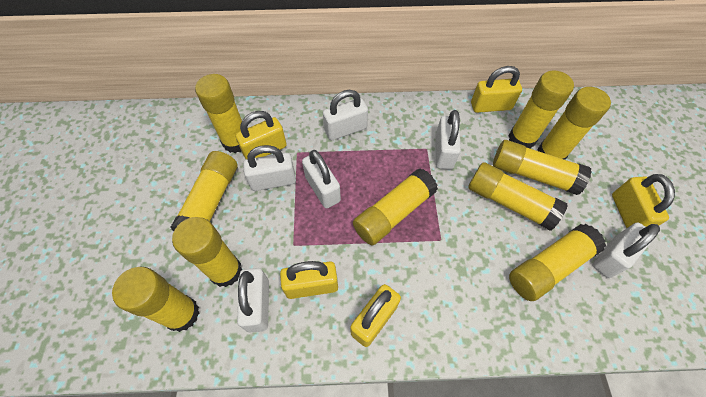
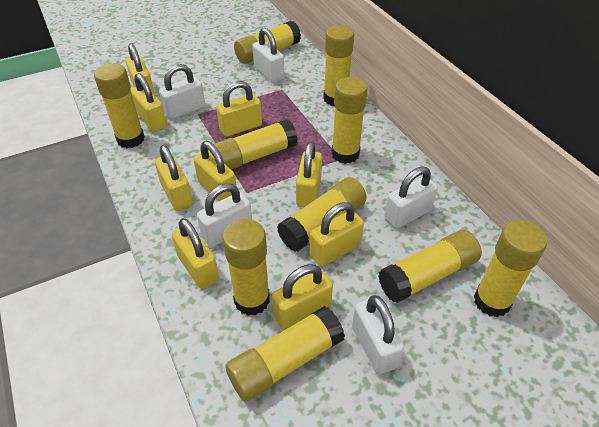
white padlock: [237,268,269,332] [243,145,296,191] [302,150,341,208] [323,90,368,140] [435,110,461,169] [592,222,660,278] = 6 -> [159,64,205,120] [197,183,252,247] [252,28,284,83] [352,295,404,374] [385,167,438,229] = 5
yellow padlock: [235,111,287,159] [280,261,338,299] [350,284,401,347] [471,66,522,113] [612,174,675,228] = 5 -> [126,43,155,95] [131,73,167,132] [155,145,193,211] [172,218,219,289] [194,141,237,201] [216,81,262,137] [272,264,333,330] [296,141,322,207] [310,202,364,266] = 9

